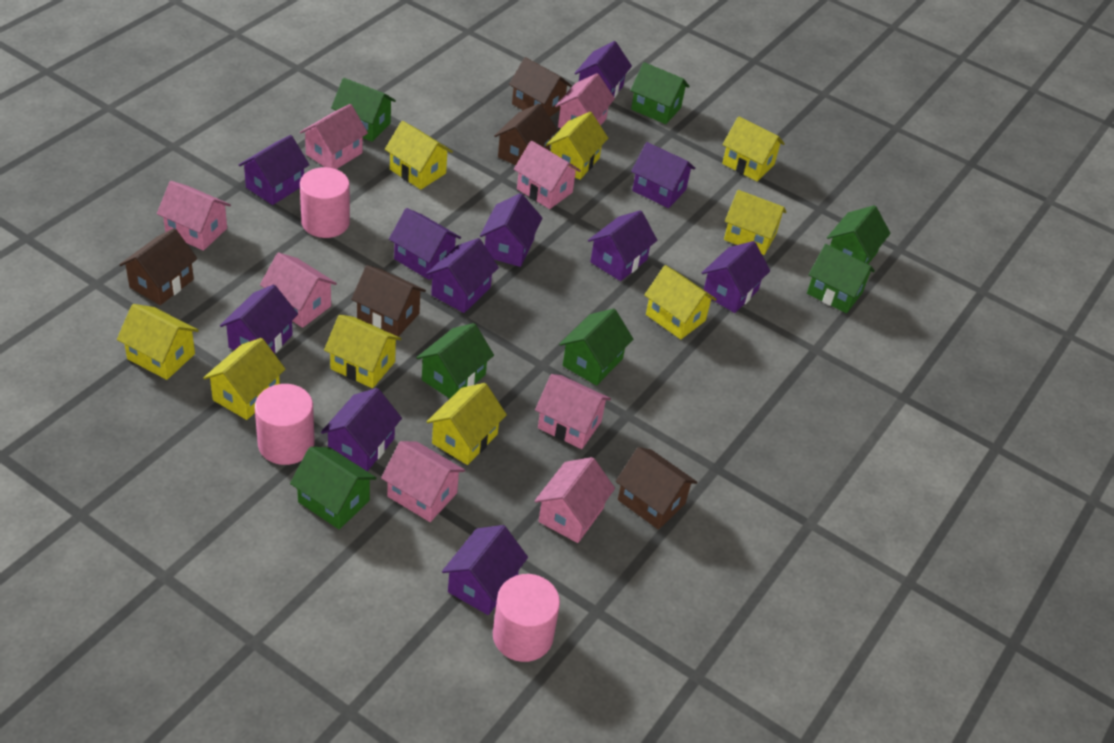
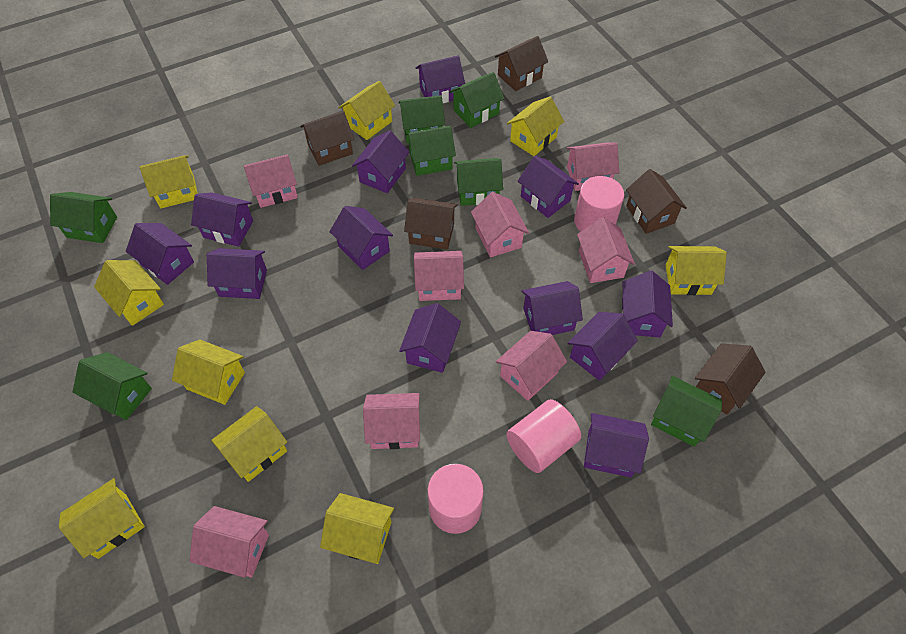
purple house: [220,285,298,354] [239,135,309,205] [321,388,402,471] [389,208,461,280] [426,238,499,313] [442,525,528,615] [480,193,542,267] [574,41,632,98] [588,210,657,281] [631,142,695,208] [702,241,770,313] = 11 -> [126,223,194,285] [191,192,253,247] [207,248,267,299] [330,206,393,270] [352,130,409,193] [399,303,461,373] [416,55,465,103] [518,156,579,218] [521,281,583,335] [568,312,638,381] [584,413,649,477] [622,271,673,337] = 12

